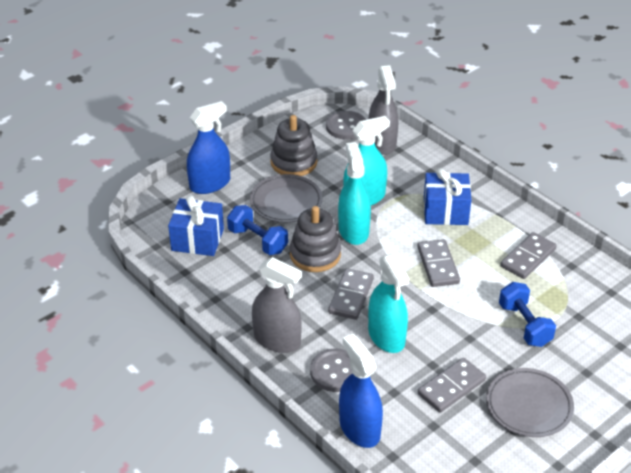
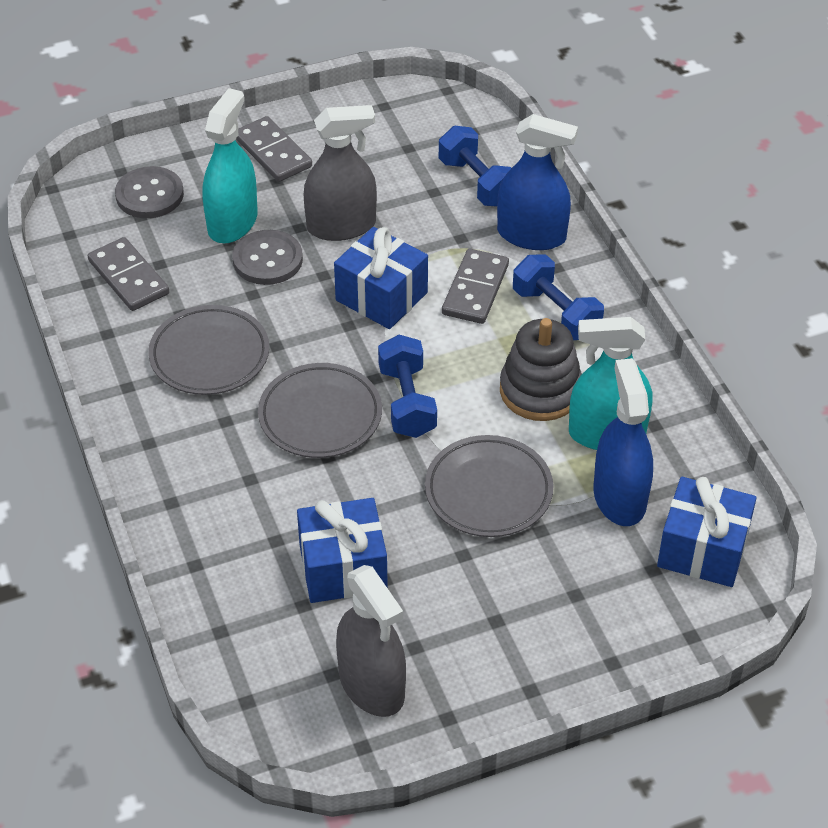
blue dumbbell: [227,205,288,255] [499,282,556,347] = 2 -> [378,335,437,438] [439,126,511,207] [513,255,604,340] = 3
blue gift: [168,195,224,256] [424,168,471,225] = 2 -> [297,498,388,603] [334,227,428,329] [657,477,757,587] = 3
grey domino: [328,268,374,320] [417,239,460,287] [418,358,486,412] [500,232,557,279] = 4 -> [88,237,169,311] [236,116,312,182] [442,249,509,324] = 3
grey plate: [250,174,322,223] [486,368,574,437] = 2 -> [149,305,269,395] [258,363,382,458] [425,435,553,537] = 3
grey stacking toy: [270,115,317,176] [290,206,341,272] = 2 -> [500,318,582,421] = 1
turquoise spray bottle: [338,142,371,245] [343,116,390,205] [368,254,409,353] = 3 -> [202,88,258,244] [569,317,653,450] = 2

